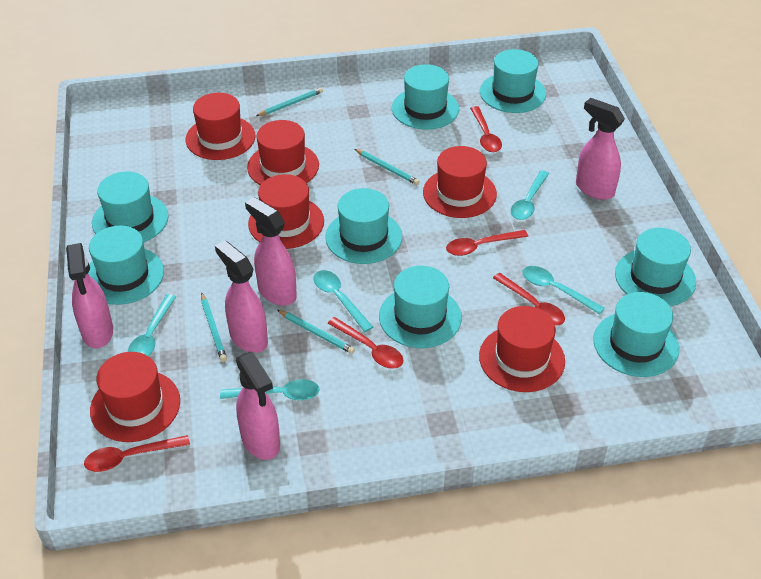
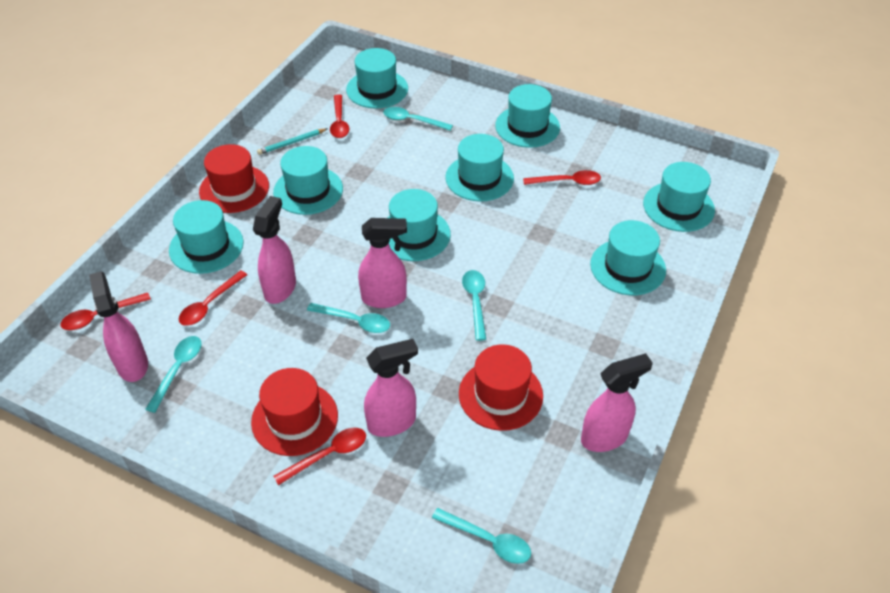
red hat: [90,352,180,442] [185,93,255,160] [247,120,319,185] [248,174,324,249] [423,146,497,218] [479,306,565,392] = 6 -> [199,144,269,213] [251,368,338,456] [459,344,543,431] = 3
turquoise pencil: [201,292,227,362] [256,87,323,116] [277,310,355,354] [355,149,420,185] = 4 -> [257,128,327,155] = 1

